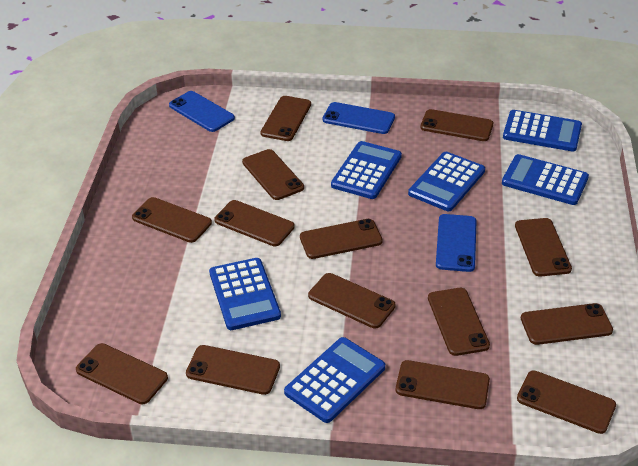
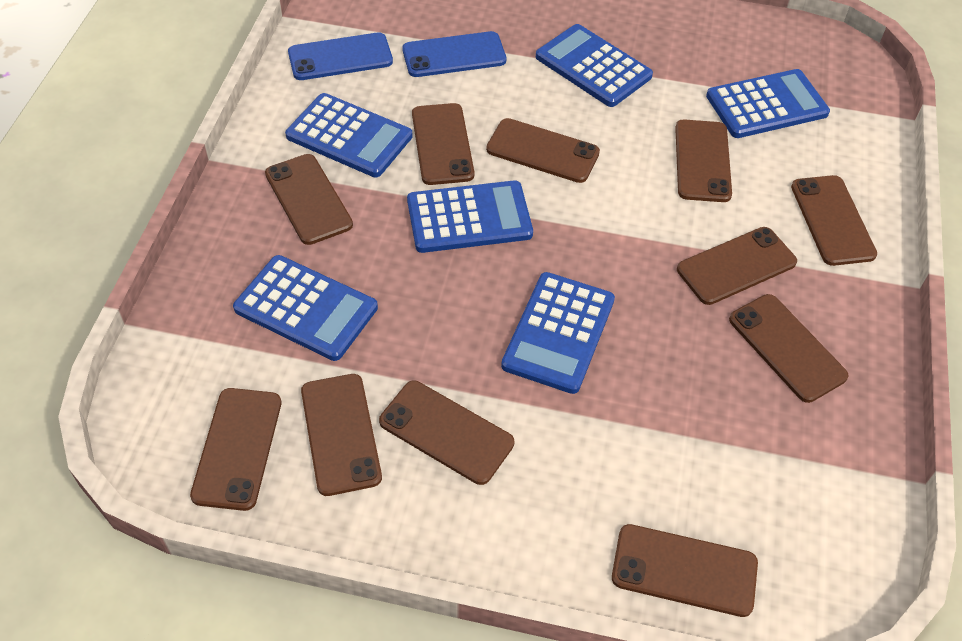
blue phone: [169,91,235,132] [323,102,395,134] [436,214,477,272] = 3 -> [288,32,393,80] [402,31,506,77] = 2
brown phone: [76,343,168,404] [132,197,212,243] [186,345,280,395] [214,200,295,246] [242,149,304,200] [261,96,311,141] [300,219,383,259] [308,273,395,328] [396,360,490,409] [420,109,493,141] [428,288,490,356] [515,218,572,276] [517,370,616,434] [521,303,613,345] = 14 -> [190,388,281,511] [265,154,353,245] [301,374,382,496] [379,381,514,485] [412,103,474,185] [486,118,600,183] [612,524,758,617] [675,120,732,202] [677,227,797,305] [729,294,849,403] [791,175,877,266] = 11

